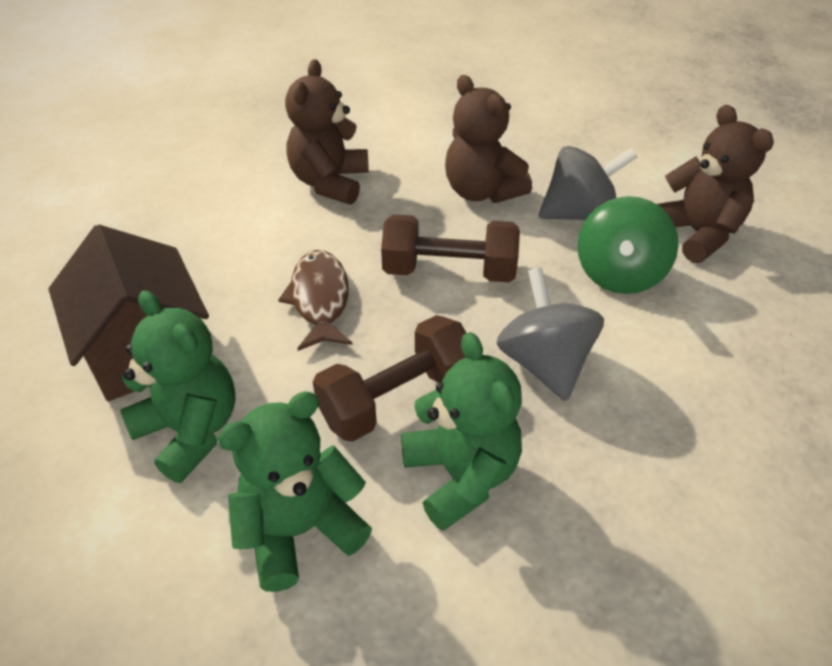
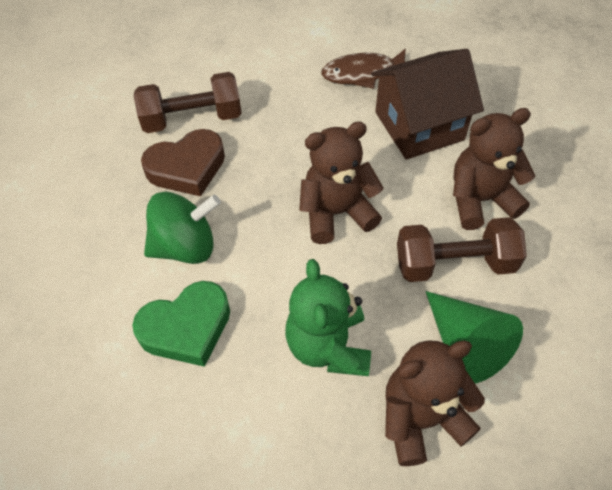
brown heart: none = 0 -> [141,129,225,197] = 1
green cone: none = 0 -> [425,291,523,384] = 1
green heart: none = 0 -> [132,281,230,367] = 1
green teddy bear: [120,290,235,483] [217,391,372,592] [401,332,522,531] = 3 -> [285,259,371,376] = 1
grey spinning top: [496,267,604,401] [539,146,637,220] = 2 -> none = 0

